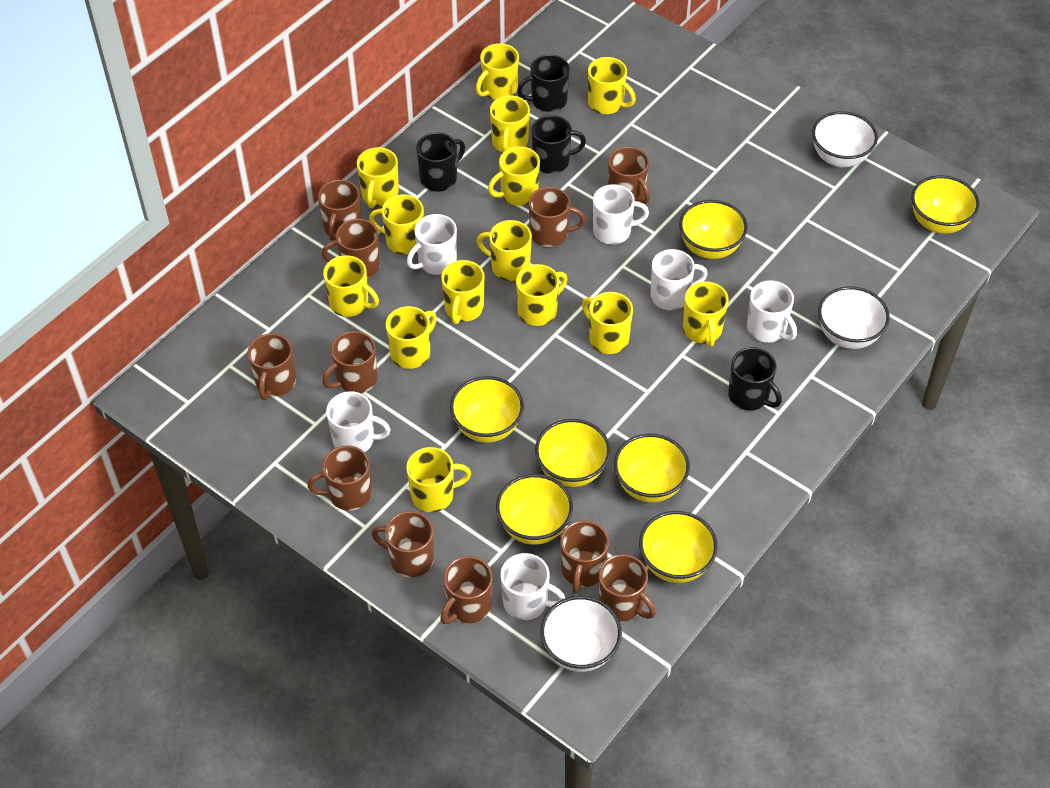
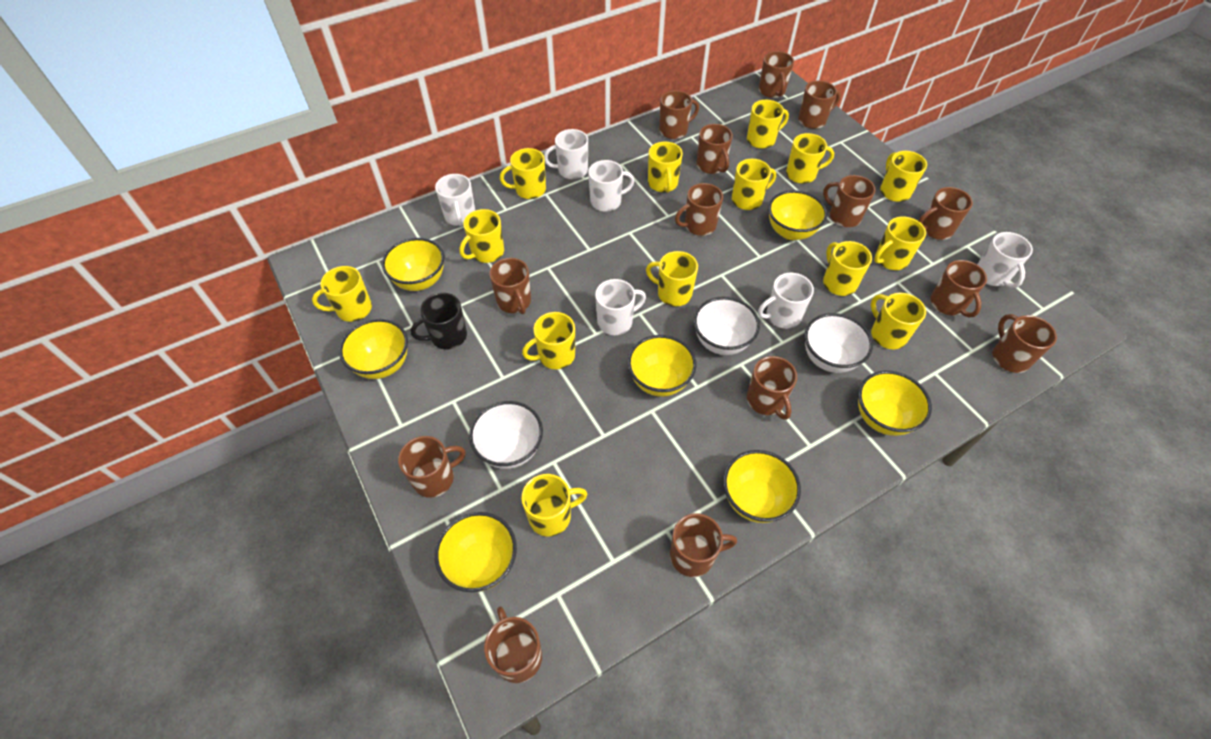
black mug: [416,132,465,192] [517,55,569,112] [531,115,586,174] [728,347,782,411] = 4 -> [410,293,467,350] = 1
brown mug: [247,333,296,400] [308,445,372,511] [318,180,361,241] [322,219,380,278] [322,331,377,393] [372,511,434,577] [440,556,493,624] [529,187,586,247] [560,520,609,594] [599,554,656,621] [608,147,650,204] = 11 -> [398,436,466,498] [484,607,542,683] [489,258,531,314] [659,90,699,139] [670,513,737,577] [675,183,723,236] [696,124,733,174] [747,356,797,420] [759,51,794,98] [798,81,840,129] [823,175,876,227] [918,187,973,240] [930,260,987,318] [993,314,1057,373] = 14

